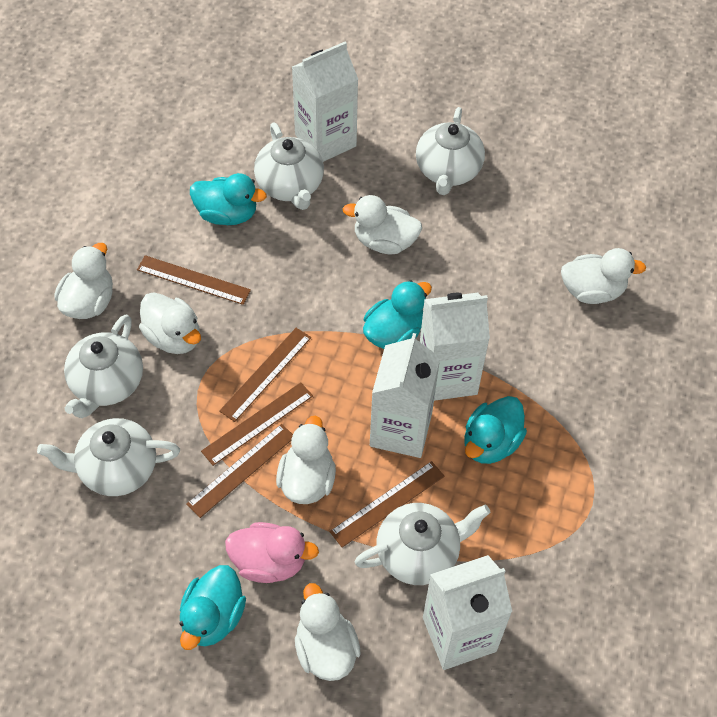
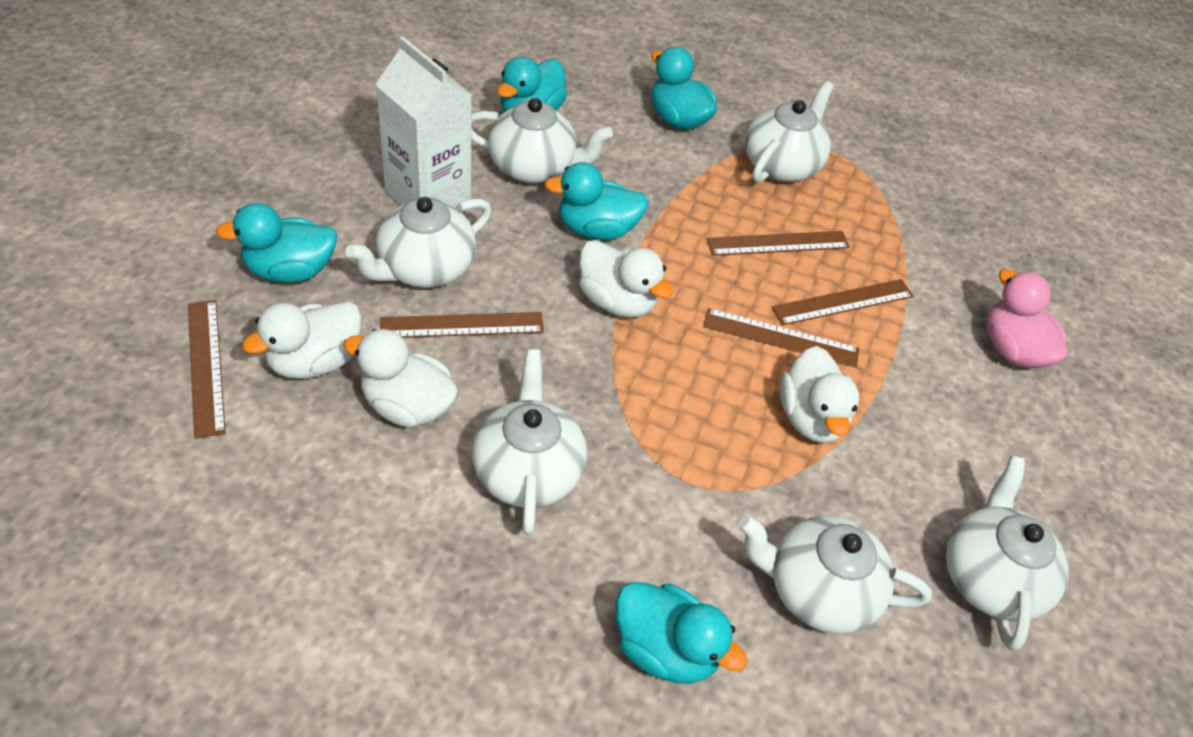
turquoise duck: [180,565,246,650] [190,173,267,225] [363,280,432,349] [464,396,527,464] = 4 -> [216,203,338,283] [497,57,567,112] [544,162,649,240] [616,582,748,684] [651,47,717,130] = 5
white carton: [292,42,358,162] [370,333,440,458] [420,293,490,401] [423,555,512,670] = 4 -> [375,36,472,208] = 1
white duck: [54,243,113,319] [139,292,201,354] [276,416,336,504] [295,583,360,681] [343,195,422,254] [561,248,646,304] = 6 -> [242,301,362,379] [344,329,458,427] [579,240,673,318] [779,346,859,443] = 4
white teapot: [37,418,180,496] [64,315,143,418] [254,122,324,210] [355,503,490,585] [416,107,485,195] = 5 -> [345,197,491,288] [471,98,613,183] [472,349,587,535] [738,515,932,634] [745,81,834,183] [946,456,1069,650] = 6

